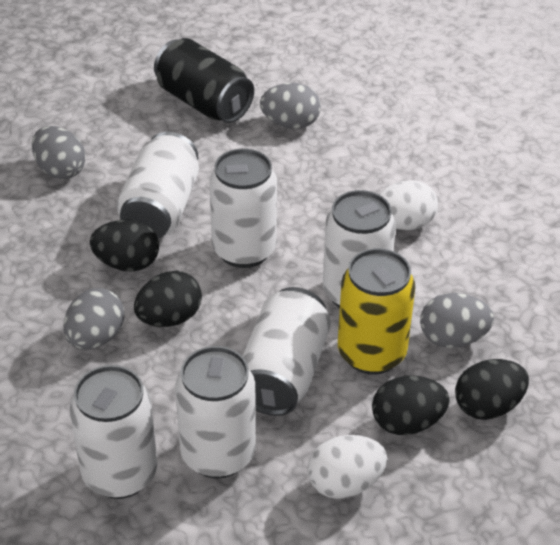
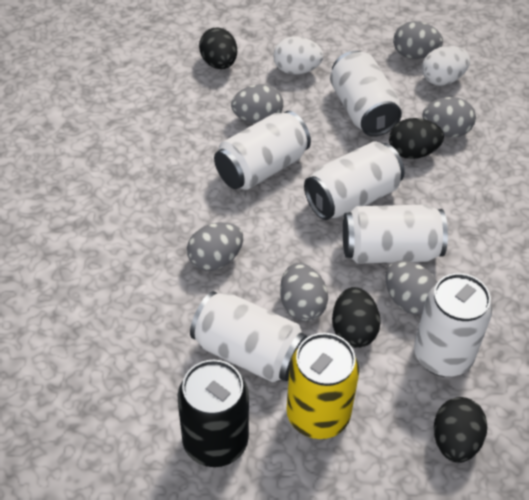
grey egg: [32,126,86,180] [63,288,124,350] [260,83,321,129] [420,293,494,348] = 4 -> [187,222,243,271] [231,84,283,123] [280,263,328,321] [385,261,437,315] [394,21,443,59] [423,97,476,137] = 6

